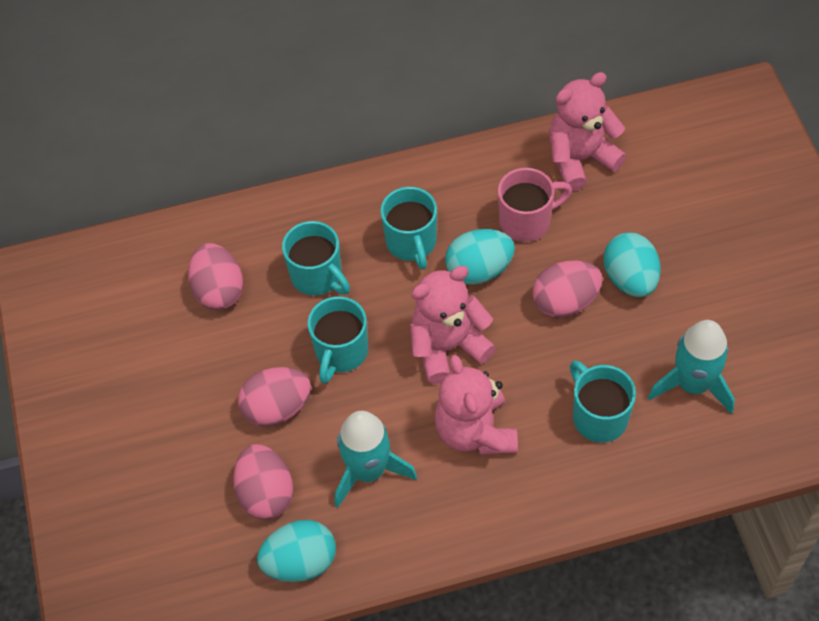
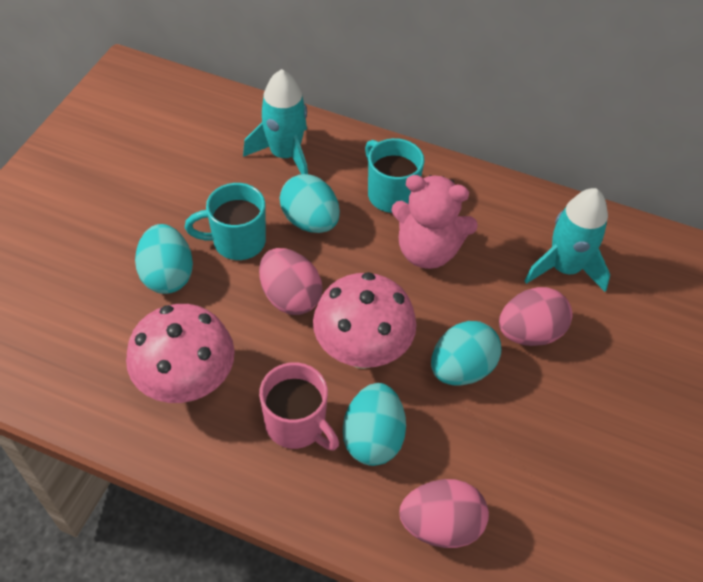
pink egg: [188,243,243,310] [233,444,293,519] [238,367,311,427] [533,261,603,318] = 4 -> [259,248,322,315] [399,479,489,548] [499,287,572,346] = 3
pink mushroom: none = 0 -> [126,304,235,403] [313,272,416,369] = 2
pink teddy bear: [410,266,496,384] [435,355,518,455] [549,72,627,191] = 3 -> [391,175,478,269] = 1
turquoise egg: [257,520,336,582] [445,229,515,285] [603,232,661,297] = 3 -> [135,224,193,294] [280,174,340,233] [343,383,406,466] [431,321,501,385] = 4
turquoise mug: [282,221,350,295] [308,296,368,384] [380,187,437,270] [570,360,636,442] = 4 -> [185,183,266,260] [365,138,425,213] = 2

